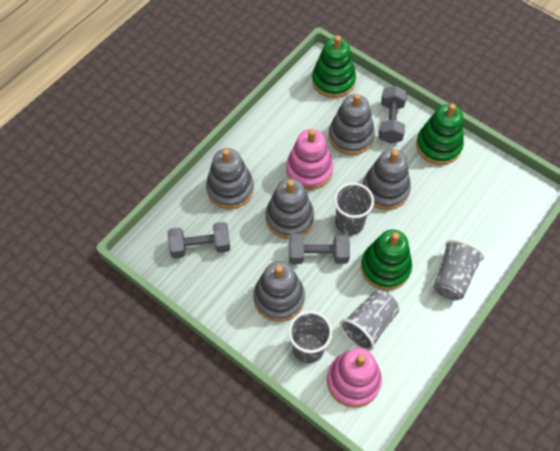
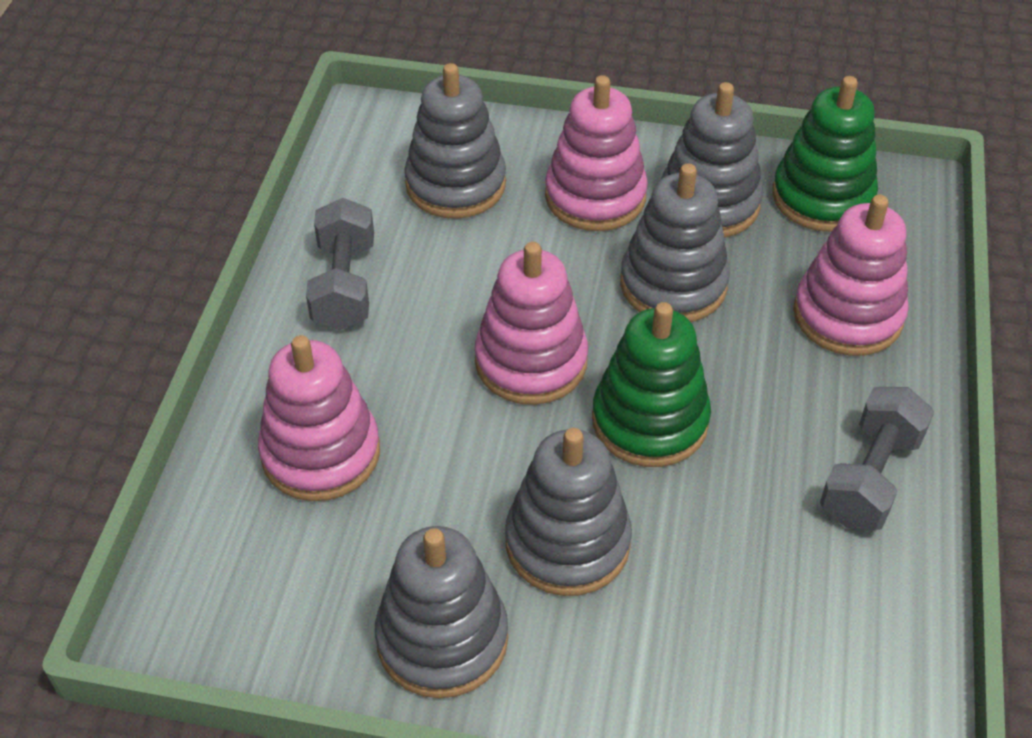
green stacking toy: [312,36,356,98] [361,229,412,290] [416,104,464,165] = 3 -> [592,302,711,467] [772,76,878,232] = 2
grey cup: [288,311,333,363] [334,183,374,235] [340,290,399,351] [433,240,484,300] = 4 -> none = 0
grey dumbbell: [168,222,230,258] [289,233,350,264] [379,86,407,144] = 3 -> [306,198,374,330] [820,387,934,530] = 2
pink stacking toy: [286,129,333,190] [327,348,382,408] = 2 -> [258,335,380,501] [475,242,588,405] [545,75,648,231] [793,195,909,356] = 4

